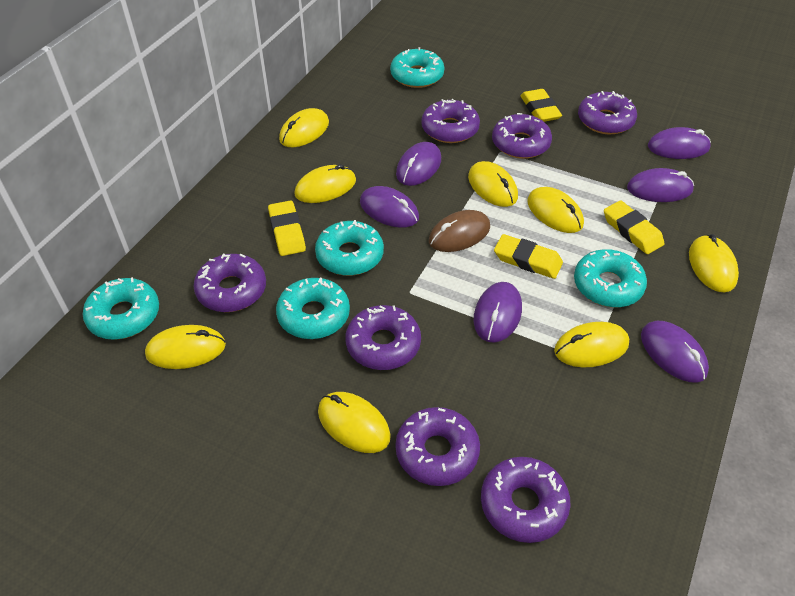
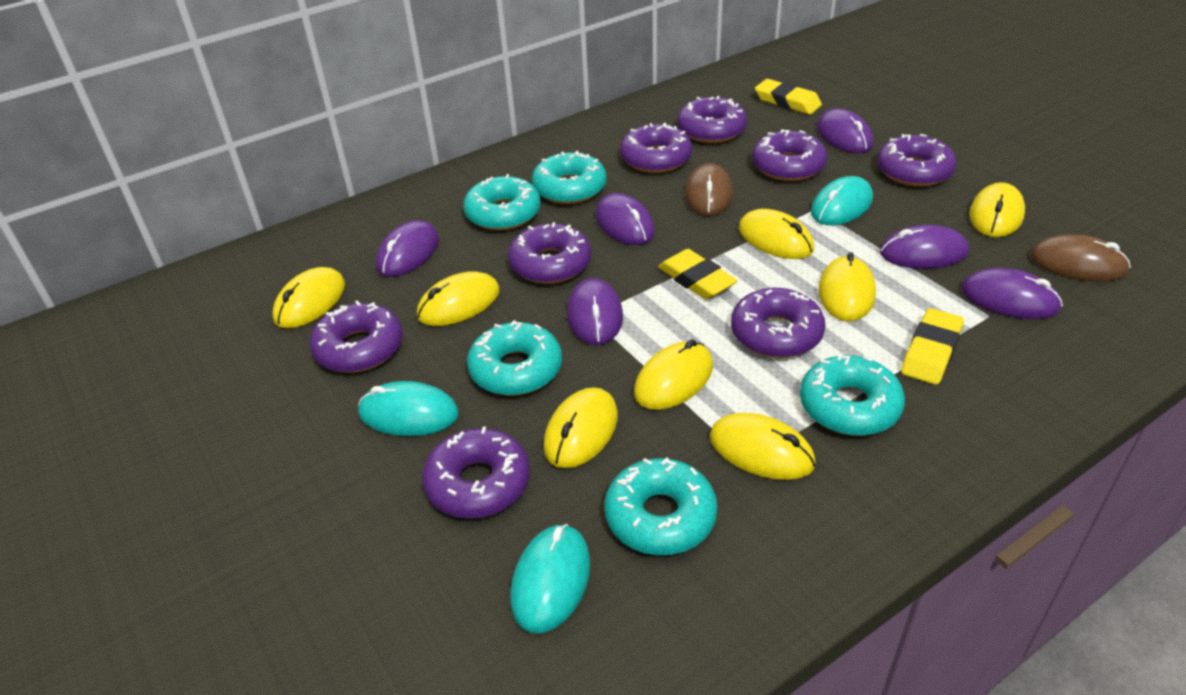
brown mouse: [429,210,490,252] = 1 -> [685,163,733,216] [1030,234,1131,282] = 2
purple donut: [193,254,266,312] [345,305,421,370] [395,407,480,486] [421,99,480,143] [481,457,571,543] [492,113,552,159] [578,91,637,134] = 7 -> [310,301,403,373] [422,426,530,519] [508,222,591,284] [620,123,692,173] [677,96,747,143] [731,288,825,358] [752,129,828,181] [877,134,957,187] = 8
turquoise mouse: none = 0 -> [358,381,459,436] [510,524,590,633] [811,176,873,225] = 3
yellow eraser: [268,200,306,256] [494,234,563,279] [520,89,562,122] [604,200,665,254] = 4 -> [658,249,738,300] [755,79,822,115] [901,308,964,385] = 3

